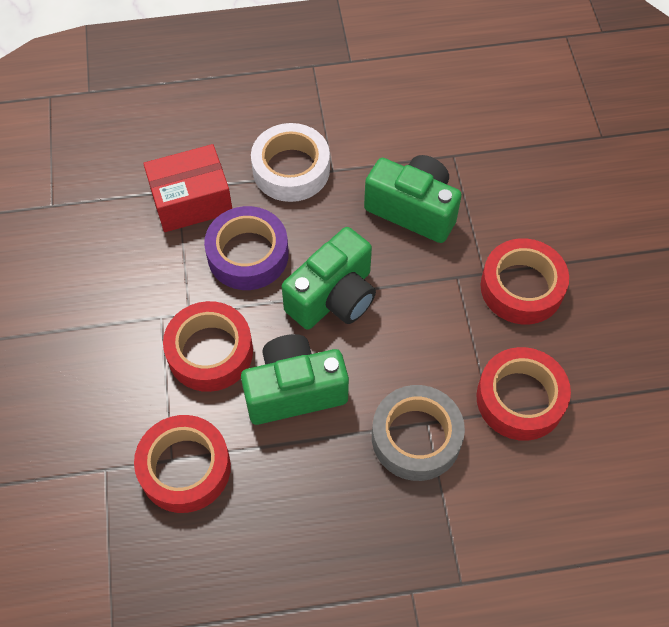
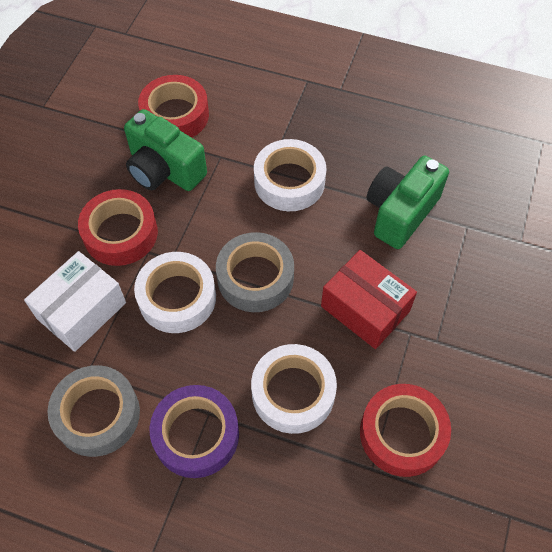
green camera: [241,334,349,425] [282,227,376,329] [364,155,462,243] = 3 -> [124,109,207,191] [366,156,449,249] = 2
grey tape: [372,385,465,481] = 1 -> [48,365,140,457] [216,232,294,312] = 2
red tape: [134,415,231,513] [163,301,253,392] [476,347,571,441] [481,238,569,324] = 4 -> [78,189,158,266] [138,75,209,138] [360,384,451,477] = 3
white box: none = 0 -> [24,251,126,352] = 1
white tape: [251,123,330,202] = 1 -> [134,252,216,333] [251,344,337,434] [254,139,326,211] = 3

